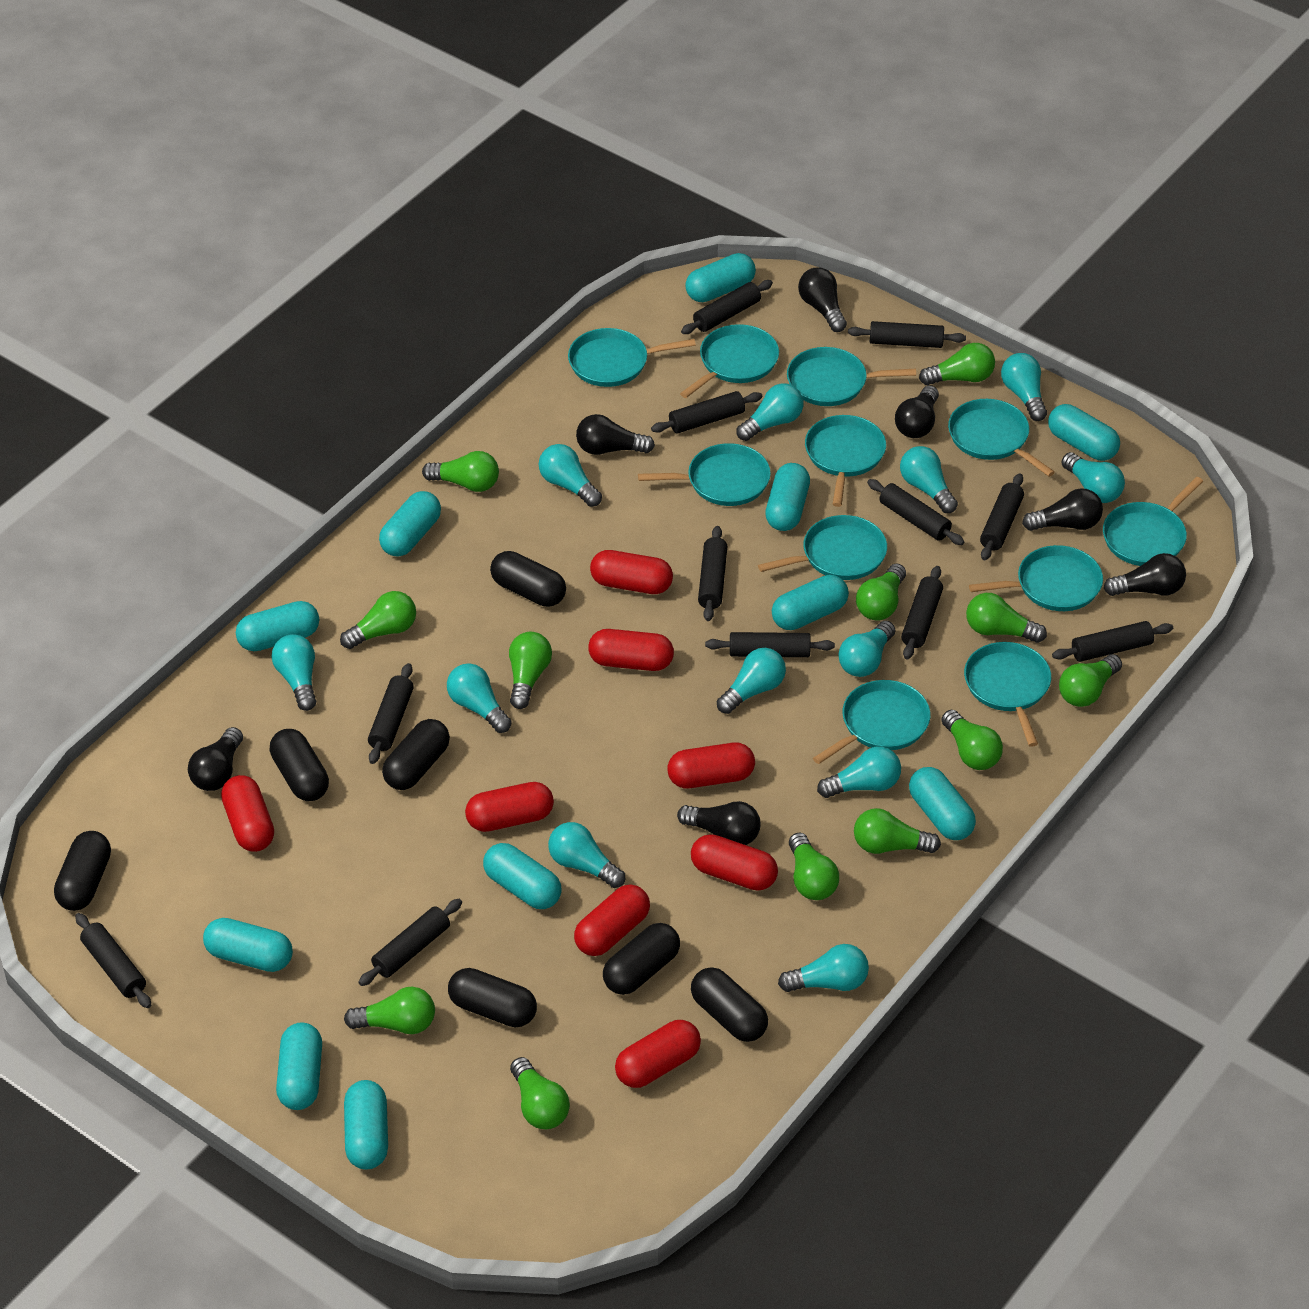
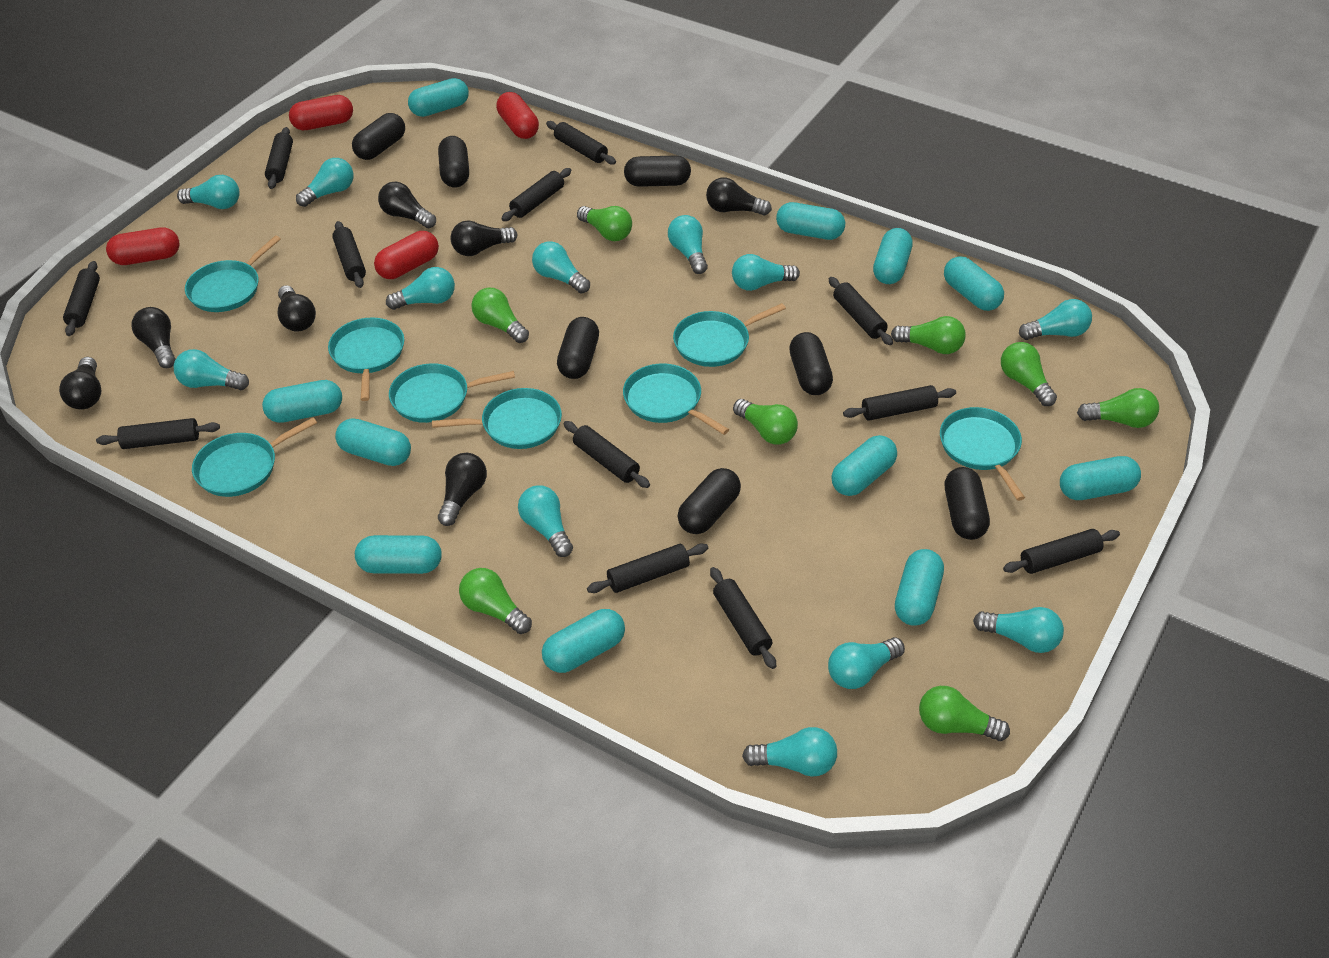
green light bulb: [340,591,416,649] [344,987,435,1034] [422,451,499,492] [509,632,552,709] [510,1057,570,1129] [789,833,839,900] [854,808,941,854] [856,563,906,621] [919,343,995,385] [941,710,1003,770] [966,593,1047,643] [1059,654,1122,707] = 12 -> [459,568,532,634] [471,288,529,343] [577,206,632,241] [733,399,798,445] [891,316,966,354] [919,686,1010,741] [1001,342,1057,406] [1077,388,1159,428] = 8
red capsule: [221,775,274,852] [465,782,554,832] [574,884,650,956] [588,629,674,671] [590,550,673,594] [615,1020,701,1088] [667,743,755,788] [691,834,778,891] = 8 -> [106,227,180,265] [289,95,353,130] [374,231,439,279] [496,92,539,139] = 4
turquoise pan: [568,328,696,387] [638,443,771,506] [680,324,779,398] [758,515,887,580] [787,347,916,406] [805,415,886,507] [813,680,931,764] [948,399,1055,477] [964,642,1051,747] [969,545,1103,611] [1103,477,1203,566] = 11 -> [185,236,281,312] [192,417,317,497] [328,318,404,401] [389,363,515,423] [432,388,562,449] [623,363,729,435] [673,303,786,367] [940,407,1025,501] = 8

